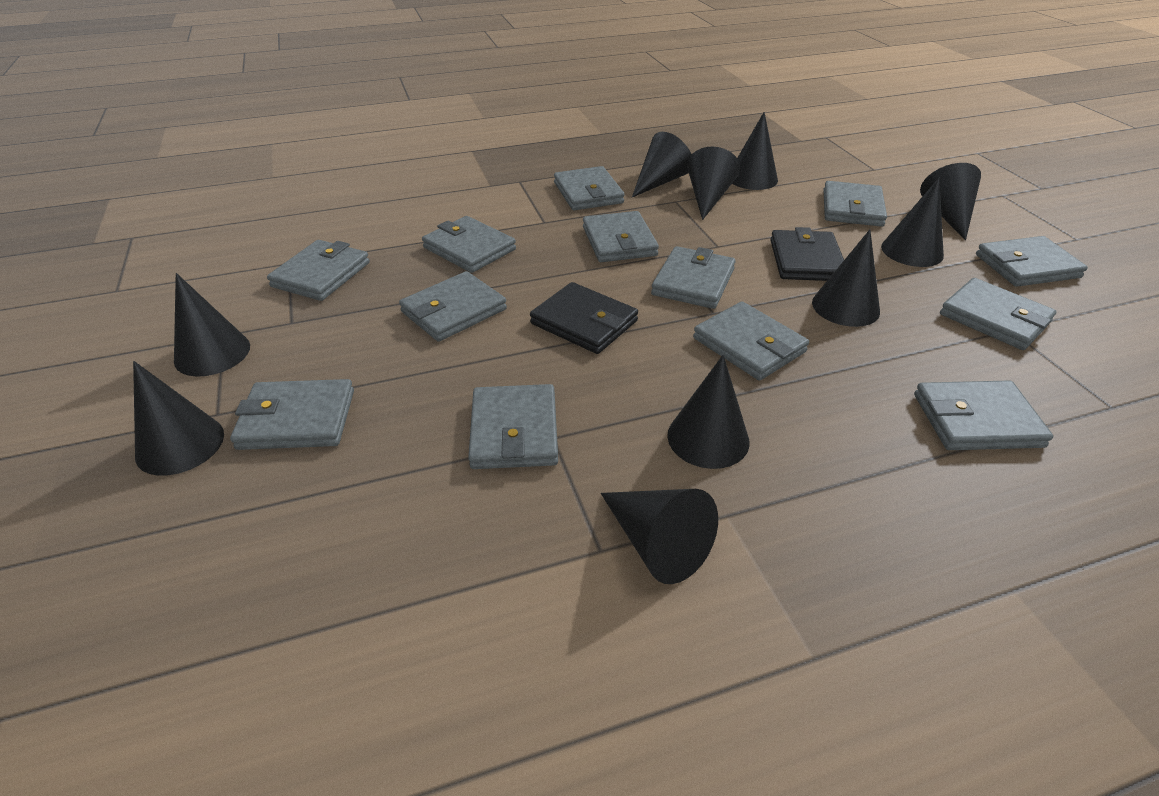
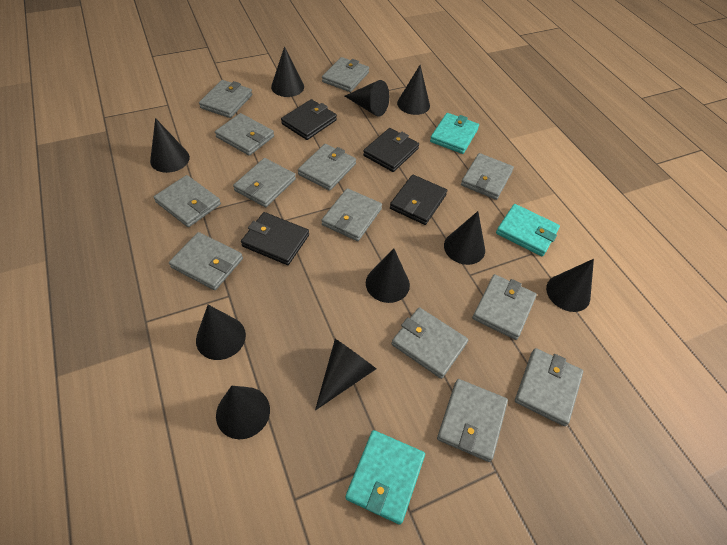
black wallet: [530,282,638,354] [770,227,844,281] = 2 -> [241,212,309,265] [281,99,337,140] [363,128,419,172] [390,175,447,225] = 4
turquoise wallet: none = 0 -> [345,430,425,525] [430,113,479,154] [496,204,560,256] = 3

